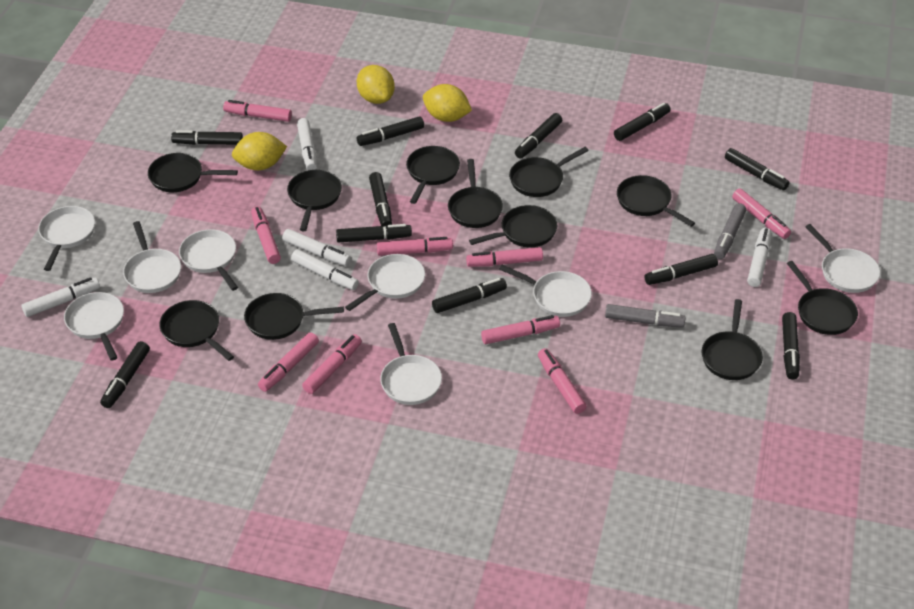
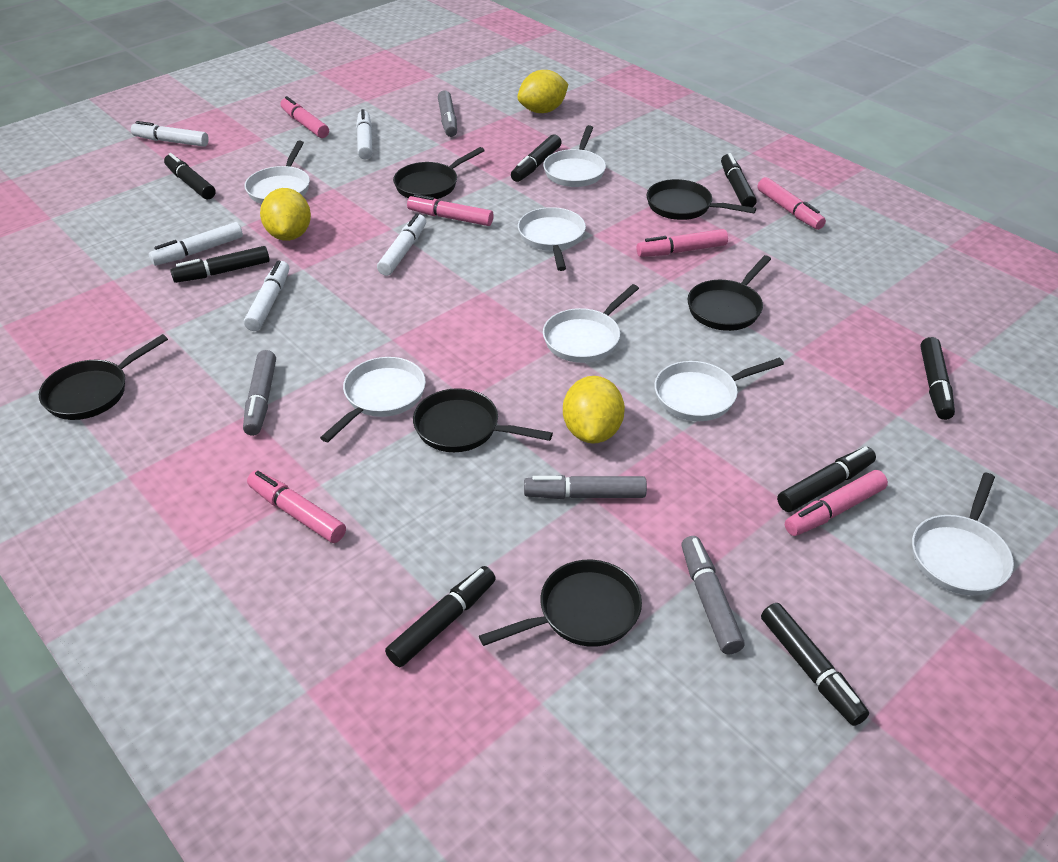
black marker: [100,341,150,408] [171,130,243,145] [336,224,412,243] [357,116,424,146] [369,172,392,227] [432,278,507,313] [515,113,562,159] [614,103,671,141] [645,254,718,285] [725,148,789,190] [782,312,800,379] = 11 -> [164,153,216,200] [170,246,270,283] [385,566,496,667] [511,134,562,182] [721,153,757,207] [761,603,869,726] [777,447,876,512] [920,337,955,420] = 8
black pan: [148,153,238,192] [159,300,234,361] [244,293,344,340] [287,170,342,231] [406,146,460,204] [448,159,503,228] [469,205,557,247] [509,147,589,197] [617,175,695,227] [702,299,763,380] [787,261,858,335] = 11 -> [39,334,168,420] [393,147,485,199] [413,388,553,452] [479,560,642,647] [647,179,756,220] [687,255,771,331] = 6
grey marker: [605,304,686,328] [714,203,746,259] = 2 -> [243,350,276,436] [438,90,457,137] [524,475,647,499] [681,536,745,655] = 4
pink marker: [223,100,292,122] [251,207,281,264] [258,332,319,392] [302,334,362,394] [377,237,453,256] [466,247,543,267] [481,315,560,344] [538,348,587,414] [732,189,791,239] = 9 -> [247,470,346,543] [280,96,329,138] [407,194,493,226] [637,229,728,257] [757,177,826,230] [785,470,888,536] = 6
white pan: [38,206,95,271] [64,292,124,361] [123,221,181,293] [179,229,238,291] [345,254,425,311] [380,323,442,405] [499,265,592,317] [805,224,880,293] = 8 -> [244,141,310,204] [320,357,426,442] [518,207,586,271] [543,125,606,187] [543,284,639,363] [654,358,784,421] [912,473,1014,595] = 7

